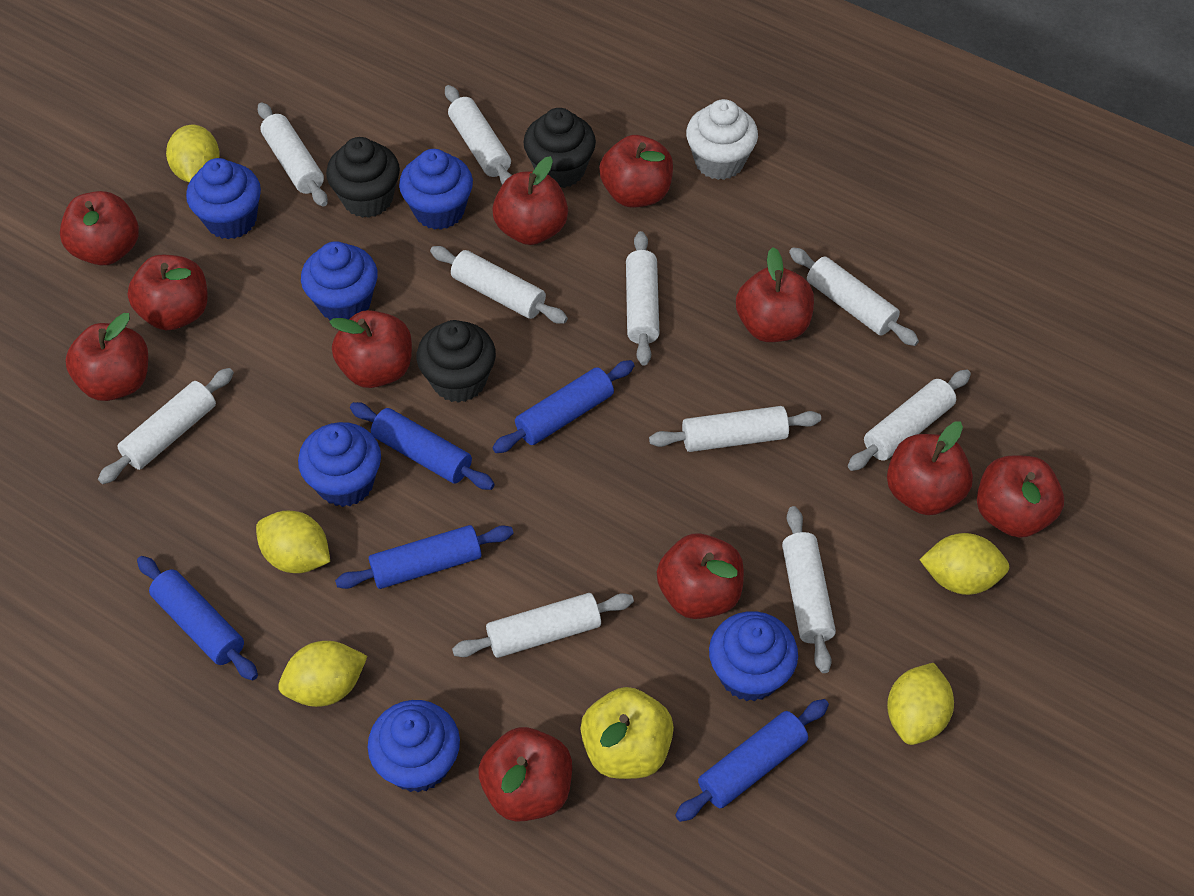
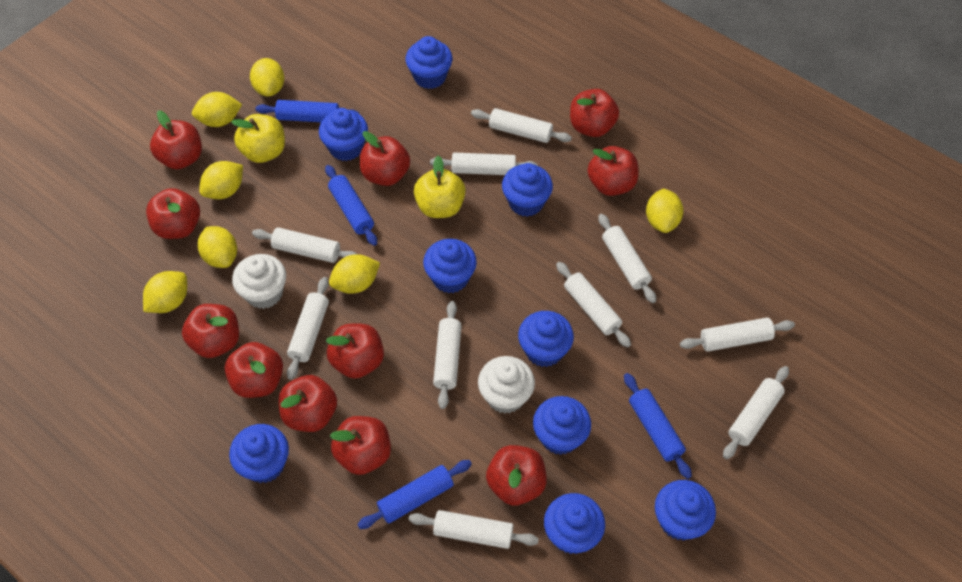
black cupcake: [326,137,400,218] [417,320,496,403] [523,108,596,188] = 3 -> none = 0
blue cupcake: [186,158,261,239] [298,422,381,507] [301,241,378,320] [368,700,460,793] [399,149,473,230] [709,611,798,701] = 6 -> [229,424,289,483] [319,108,368,161] [406,36,452,89] [423,239,477,293] [502,163,553,217] [518,311,574,367] [533,396,591,455] [544,493,605,554] [655,480,716,541] = 9
blue rolling pin: [137,556,258,680] [335,525,514,589] [350,402,495,490] [492,360,635,453] [675,699,829,822] = 5 -> [255,100,359,122] [325,165,377,246] [357,460,472,529] [624,373,692,479] = 4
white cupcake: [686,99,758,180] = 1 -> [232,254,286,309] [478,356,535,414] = 2
yellow apple: [581,687,674,779] = 1 -> [231,114,285,163] [414,156,466,218] = 2
yellow lemon: [166,125,220,182] [256,511,330,573] [278,641,368,707] [887,663,954,745] [919,533,1009,595] = 5 -> [143,271,187,313] [192,92,242,127] [198,226,237,268] [199,161,243,199] [250,58,284,97] [329,254,380,294] [646,188,684,233] = 7

